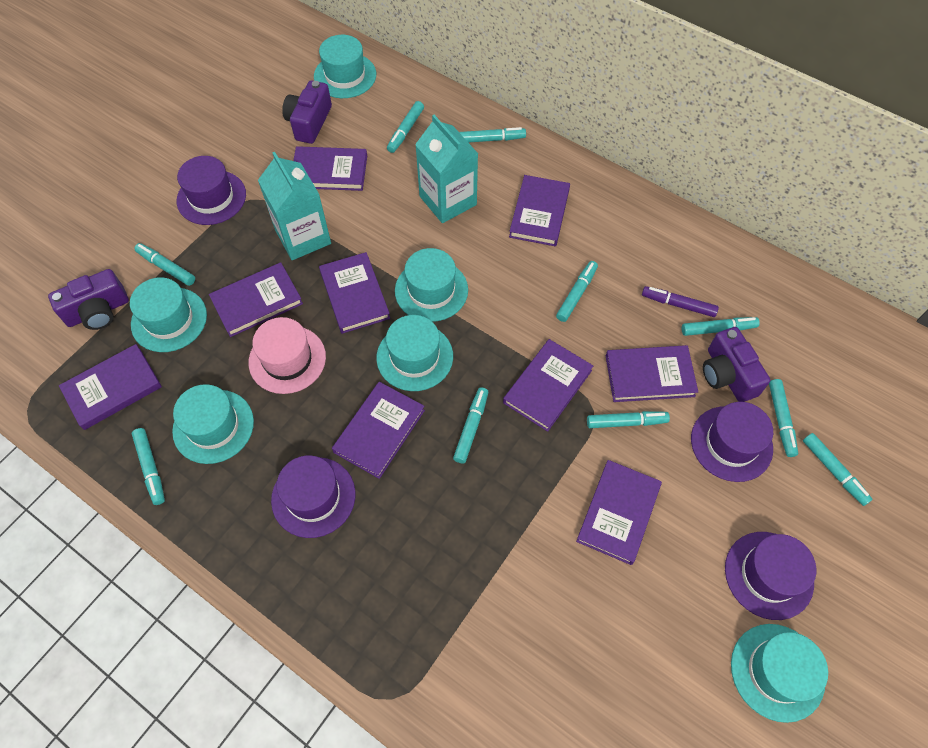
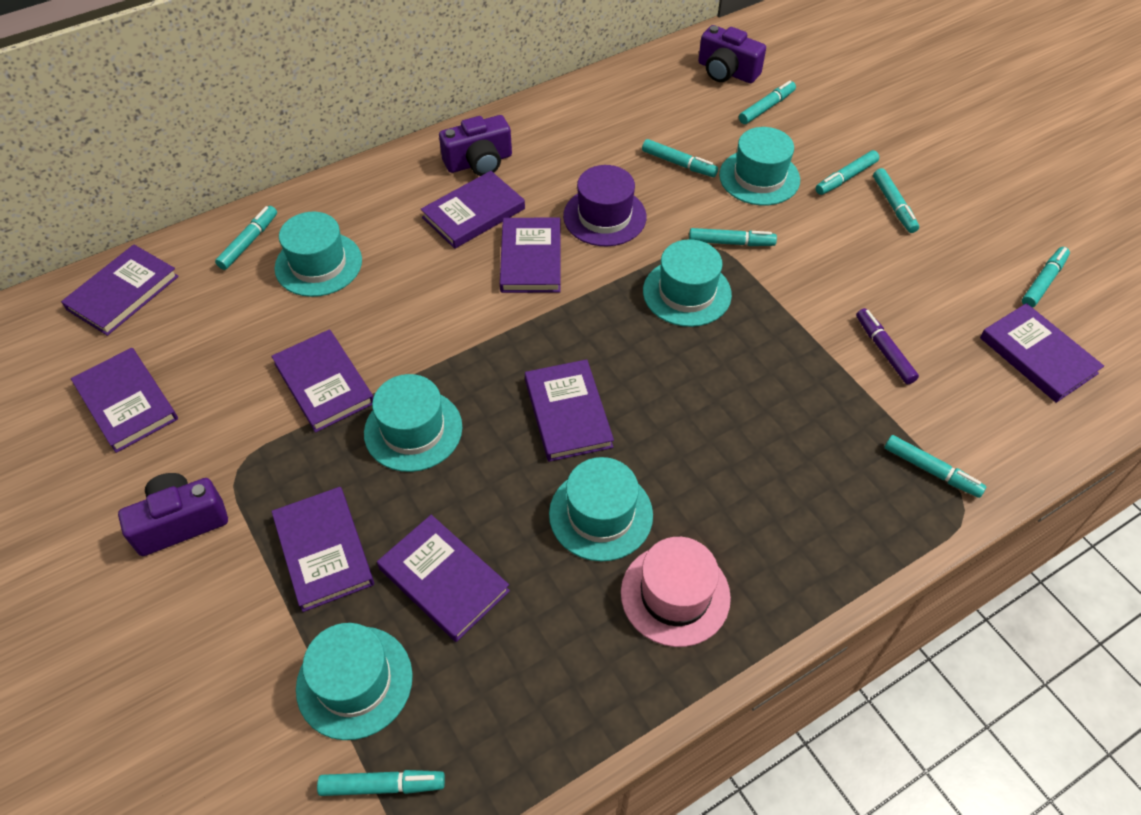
purple hat: [177,156,246,225] [271,455,356,538] [691,402,773,482] [725,532,816,620] = 4 -> [563,165,647,246] = 1
turquoise carton: [258,152,331,260] [415,115,478,223] = 2 -> none = 0
turquoise marker: [132,428,165,505] [134,243,195,286] [387,101,424,153] [453,387,489,464] [459,127,526,143] [556,261,598,322] [587,411,670,428] [682,317,760,336] [769,379,798,457] [803,433,872,506] = 10 -> [215,206,277,270] [317,770,445,796] [642,139,718,177] [689,228,777,246] [739,81,796,124] [815,150,879,195] [873,168,919,233] [884,435,986,498] [1022,247,1070,308] = 9

